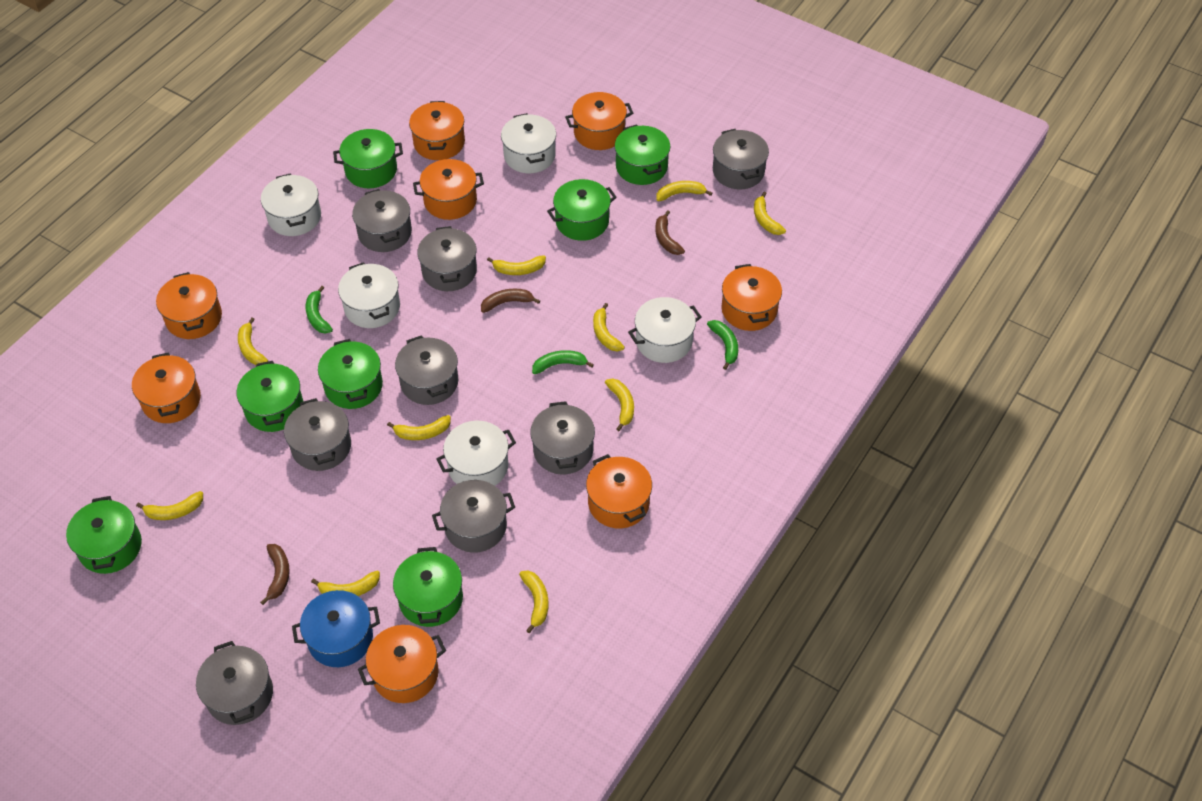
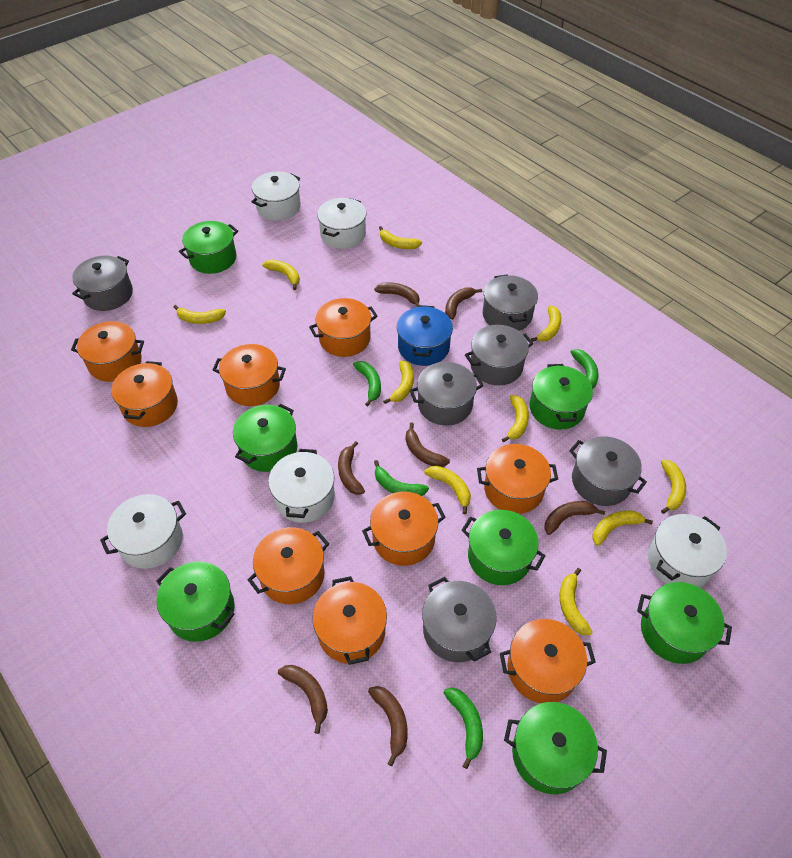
brown banana: [260,544,290,605] [481,289,540,313] [655,210,685,255] = 3 -> [278,665,328,734] [338,441,365,495] [368,686,408,766] [374,282,420,307] [405,422,450,467] [445,287,482,320] [544,501,605,535] = 7
green banana: [306,286,333,334] [532,350,594,374] [707,320,738,370] = 3 -> [353,361,381,406] [374,460,429,496] [444,688,483,769] [570,349,599,389] = 4
grey pot: [196,641,273,725] [284,398,351,471] [352,189,412,252] [395,335,458,405] [417,226,477,291] [432,480,515,553] [530,401,595,475] [713,129,769,189] = 8 -> [72,255,133,311] [410,362,484,425] [422,577,497,662] [465,325,534,385] [483,274,538,331] [569,436,647,506] = 6
orange pot: [132,352,201,423] [156,272,222,339] [358,625,446,703] [409,101,465,160] [413,159,484,220] [565,92,633,150] [586,454,652,528] [721,264,782,331] = 8 -> [71,321,144,382] [111,361,178,427] [213,344,286,406] [248,527,329,604] [309,298,378,357] [313,576,387,665] [362,492,446,566] [477,444,558,514] [500,619,596,703] = 9

